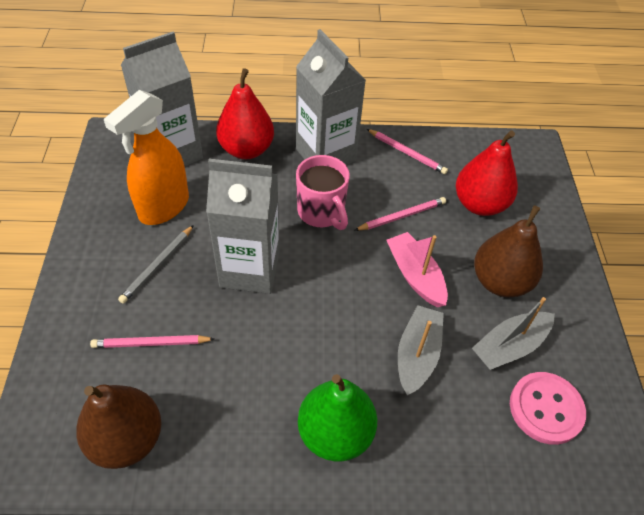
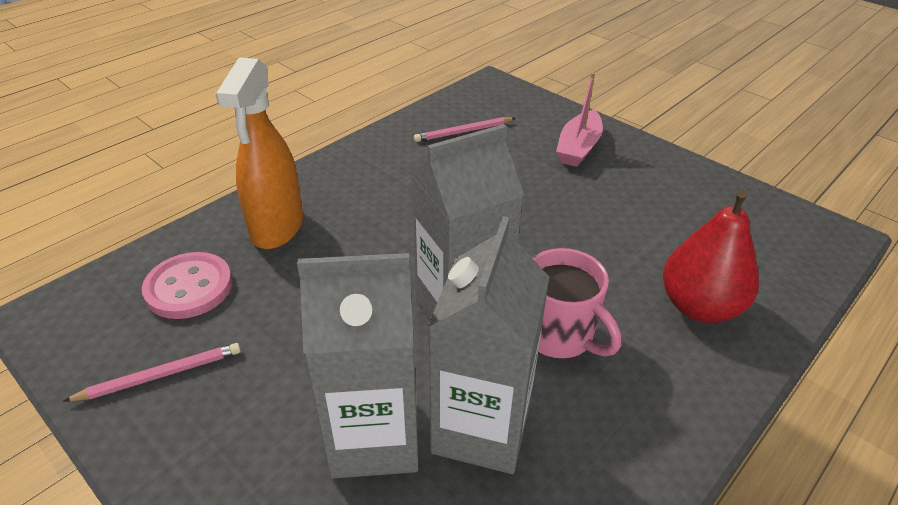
brown pear: [76,385,162,469] [474,205,543,297] = 2 -> none = 0
green pear: [298,374,377,461] = 1 -> none = 0
grey boat: [398,305,444,395] [472,297,555,370] = 2 -> none = 0
grey pencil: [118,225,194,304] = 1 -> none = 0
pink pencil: [90,335,215,348] [354,197,446,231] [367,129,448,174] = 3 -> [63,343,241,402] [414,117,515,142] = 2
red pear: [216,68,274,159] [456,130,518,216] = 2 -> [663,189,759,323] = 1

